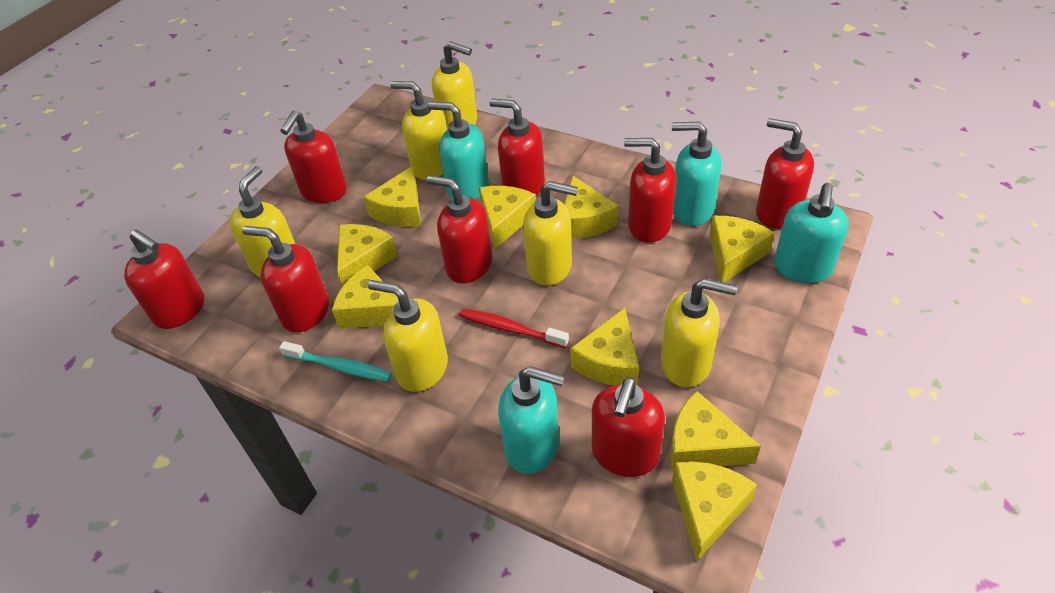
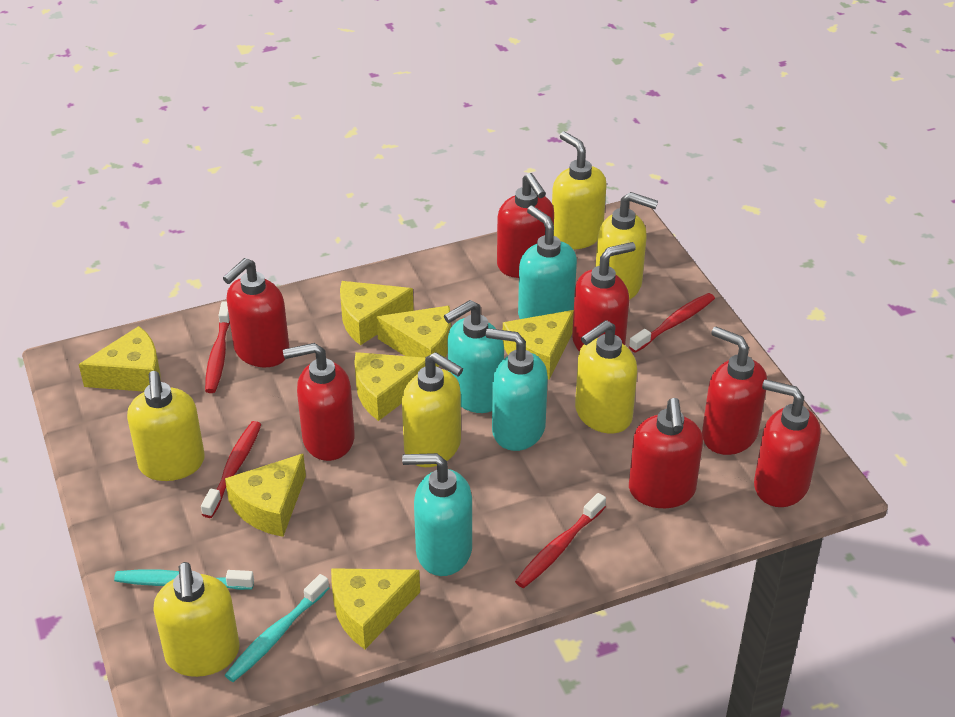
red soap dispenser: [124,229,204,329] [242,226,329,332] [280,111,347,203] [426,175,492,283] [489,98,545,195] [592,377,665,477] [624,138,676,243] [756,118,814,229] = 8 -> [223,258,290,367] [283,343,355,461] [497,173,554,278] [572,242,636,352] [629,398,703,508] [702,326,767,455] [754,379,821,507] = 7
red toothbrush: [459,308,569,348] = 1 -> [201,421,261,518] [205,302,230,393] [515,493,606,588] [629,293,715,353] = 4
turquoise toothbrush: [279,341,392,382] = 1 -> [114,570,254,590] [225,574,329,682] = 2
yellow cheese: [332,265,399,329] [337,224,398,287] [364,166,421,227] [479,186,536,249] [564,176,618,238] [570,308,639,386] [670,391,761,470] [672,461,757,562] [709,216,775,283] = 9 -> [79,326,161,392] [225,454,306,537] [331,568,420,649] [340,281,414,345] [354,352,425,421] [377,306,451,367] [503,310,574,380] = 7

